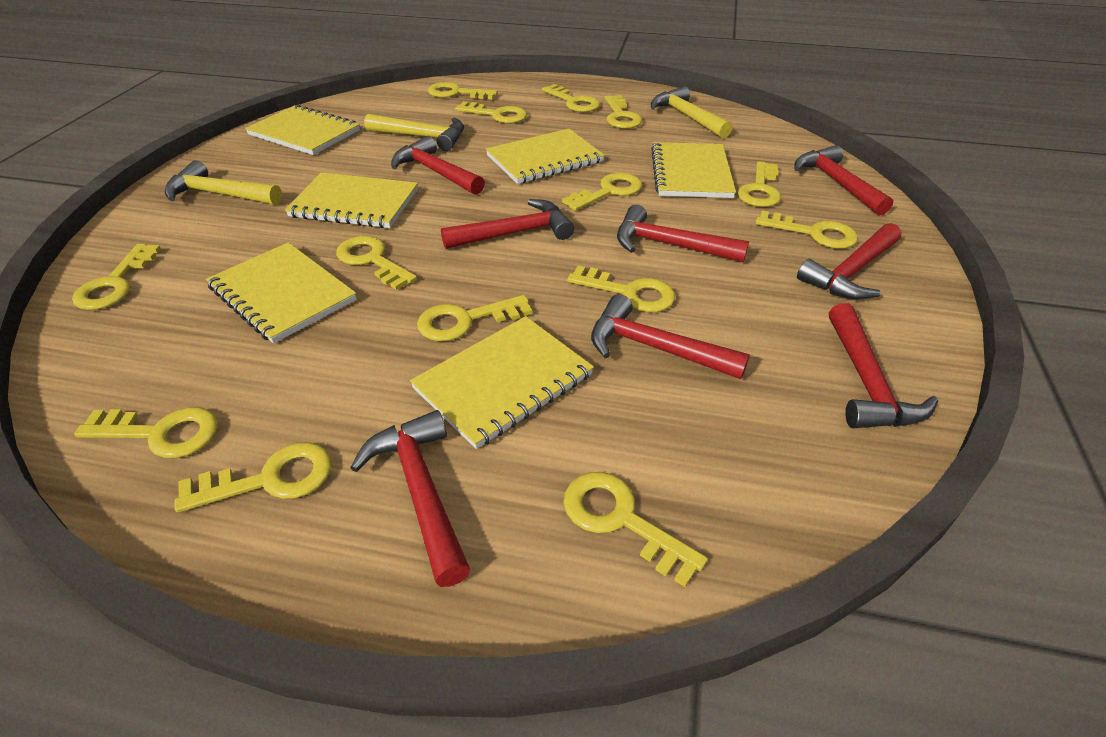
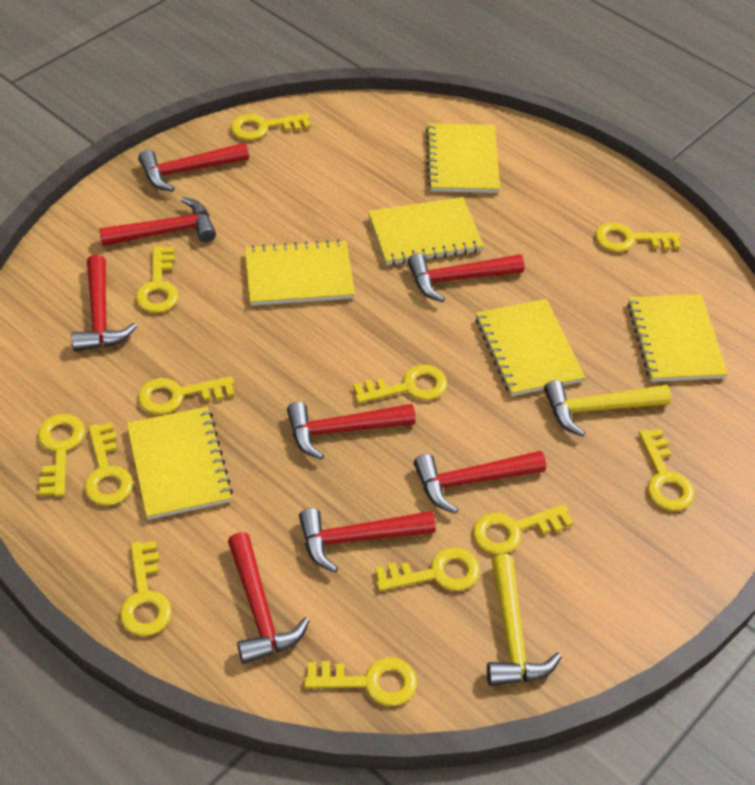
yellow hammer: [165,161,282,205] [364,114,464,151] [651,86,732,138] = 3 -> [487,554,562,686] [544,380,671,437] = 2
yellow key: [72,244,161,310] [74,407,218,458] [174,442,332,513] [336,236,417,290] [417,295,532,341] [428,82,498,99] [455,101,527,123] [542,84,600,112] [562,173,642,211] [563,472,708,587] [567,265,675,312] [604,95,642,129] [737,161,781,207] [756,210,858,249] = 14 -> [38,414,85,497] [84,422,133,506] [120,541,172,636] [136,246,178,313] [138,376,235,415] [231,113,311,140] [304,657,417,706] [353,365,447,403] [375,547,480,591] [473,504,573,555] [595,222,681,252] [639,429,695,511] = 12

